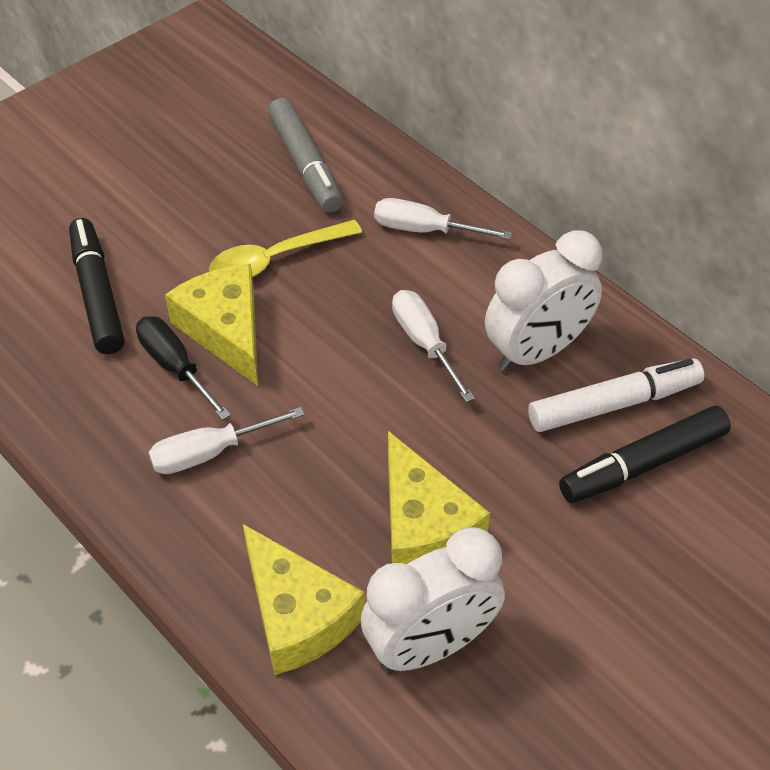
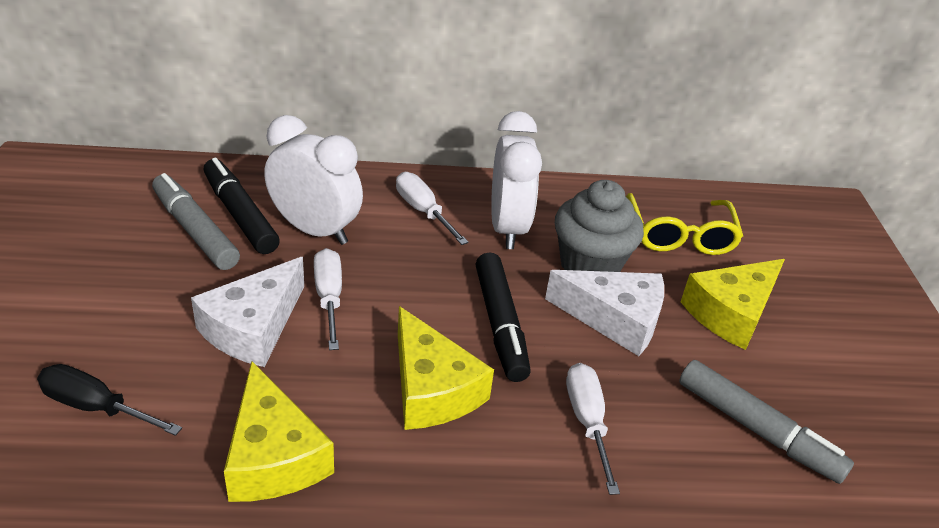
grey cupcake: none = 0 -> [555,180,644,272] = 1
grey marker: [268,98,343,213] = 1 -> [152,173,240,270] [679,360,854,484] = 2
white cheese: none = 0 -> [191,257,304,367] [545,270,664,356] = 2
white marker: [528,358,704,432] = 1 -> none = 0
yellow glasses: none = 0 -> [626,193,743,255] = 1
yellow spoon: [209,220,362,277] = 1 -> none = 0

